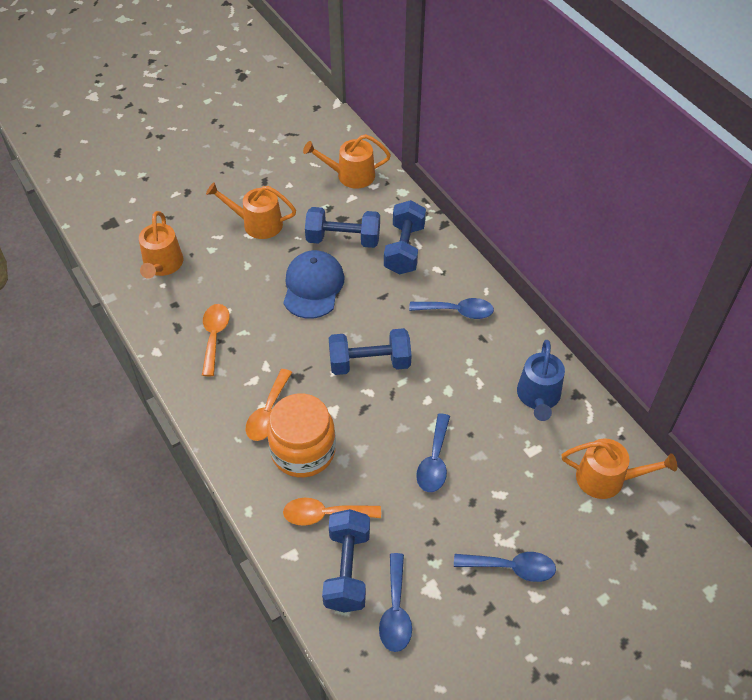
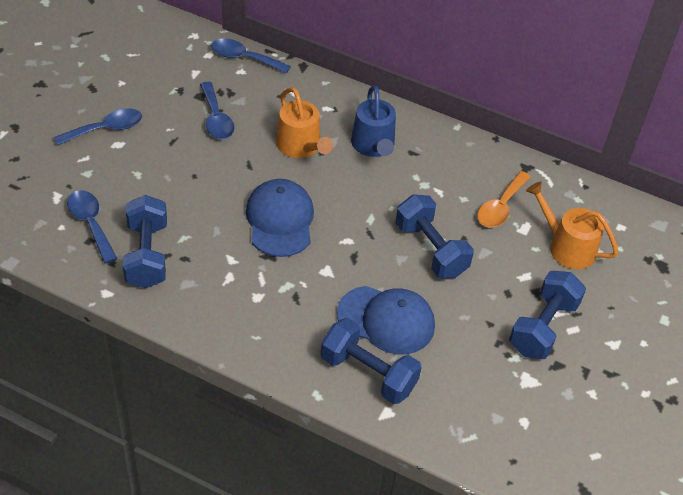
blue cap: [283,250,344,319] = 1 -> [246,179,314,257] [337,286,435,355] = 2
orange jar: [267,394,336,478] = 1 -> none = 0
orange spoon: [202,304,230,376] [246,369,292,441] [283,498,381,526] = 3 -> [477,171,531,227] = 1
orange watering can: [139,211,183,279] [206,182,296,239] [303,134,391,188] [562,439,677,499] = 4 -> [276,87,333,158] [526,181,619,269] = 2

